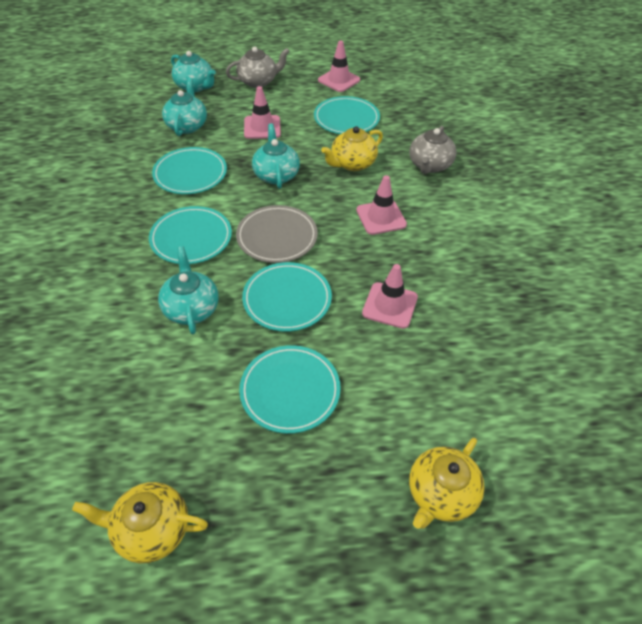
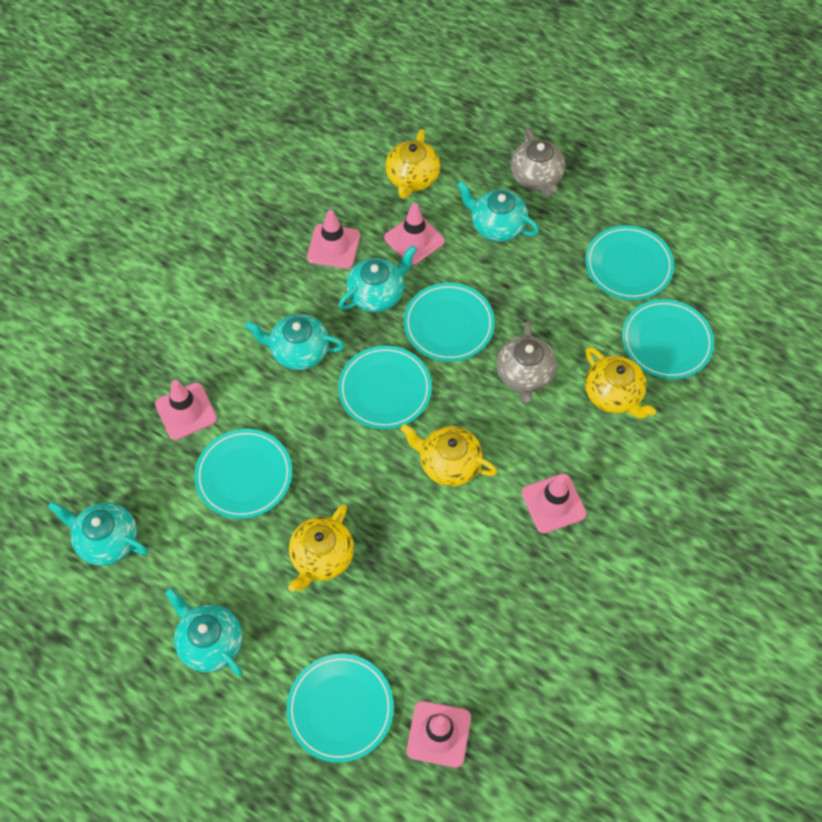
grey plate: [236,205,318,263] = 1 -> none = 0
pink traffic cone: [244,86,281,139] [318,40,360,92] [356,175,407,235] [362,264,418,329] = 4 -> [155,380,217,440] [307,210,360,269] [384,203,445,265] [407,701,471,768] [522,473,586,534] = 5
turquoise plate: [149,206,232,264] [152,147,227,194] [239,345,341,434] [242,262,332,332] [314,96,380,134] = 5 -> [194,429,292,519] [286,654,394,763] [338,346,432,429] [404,283,495,362] [585,225,675,300] [622,299,714,379] = 6
turquoise teapot: [158,247,219,334] [162,78,207,136] [171,51,216,92] [252,123,300,189] = 4 -> [48,501,148,566] [165,588,243,676] [245,314,345,370] [338,245,417,312] [457,181,539,242] = 5
yellow teapot: [72,482,208,563] [321,126,383,171] [409,438,485,529] = 3 -> [288,504,354,592] [385,129,440,199] [400,424,497,487] [585,347,656,419] = 4

